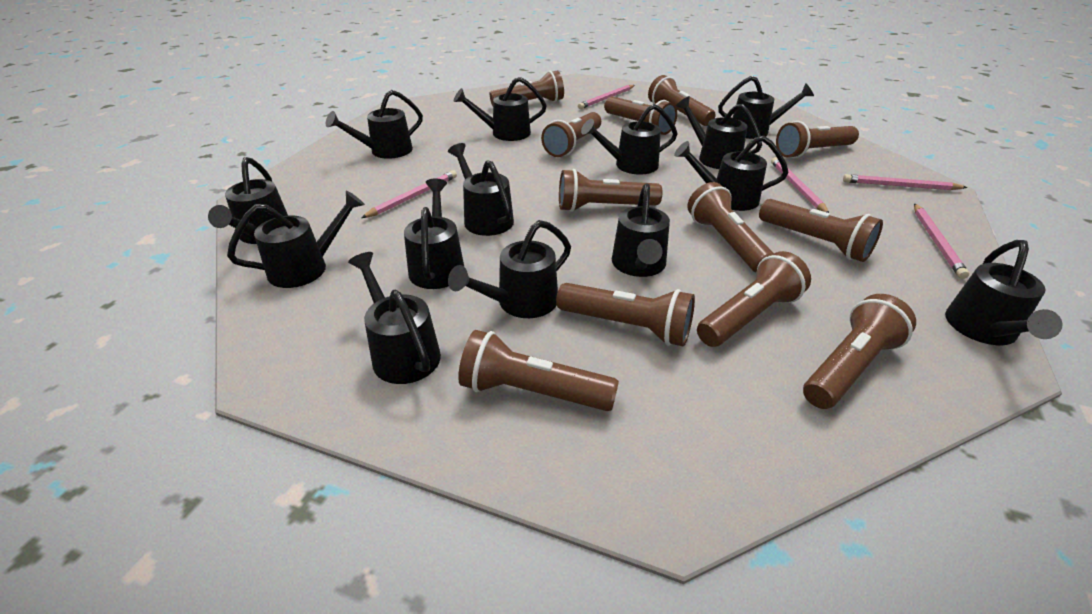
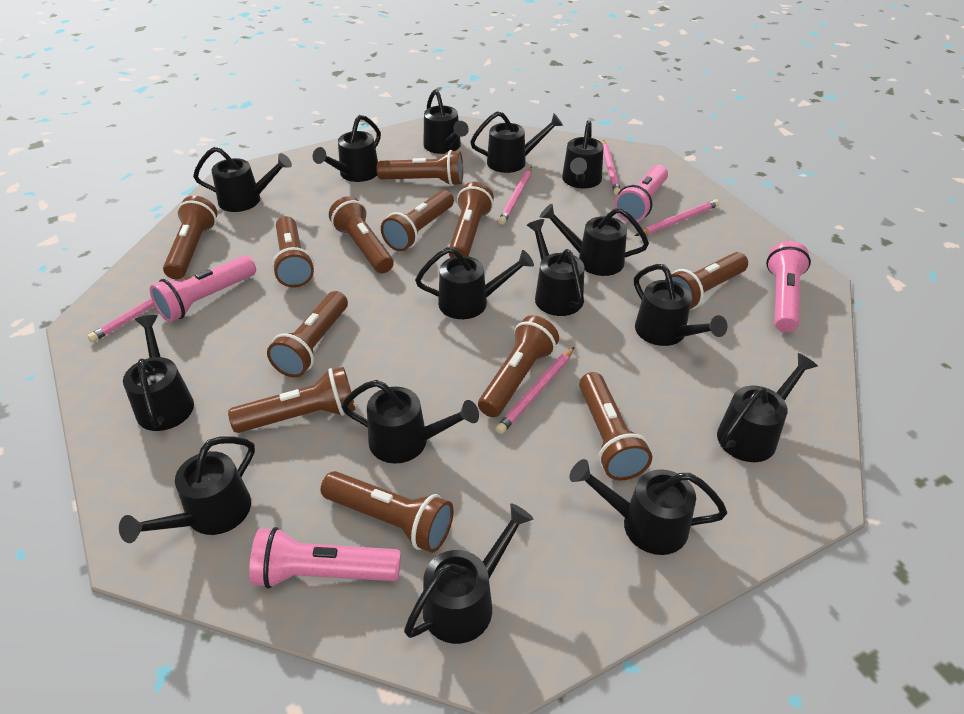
black watering can: [208,157,288,244] [227,191,365,288] [326,90,423,159] [348,252,441,384] [404,178,464,289] [448,143,514,236] [448,220,571,318] [453,77,547,141] [581,104,678,175] [612,184,670,277] [674,136,789,211] [676,96,762,169] [718,76,814,139] [945,240,1063,345] = 14 -> [119,436,255,543] [123,315,194,431] [193,147,292,212] [313,115,381,182] [341,380,479,464] [404,503,533,644] [415,247,534,319] [423,89,469,154] [470,111,563,173] [527,219,584,316] [540,204,649,276] [562,120,603,189] [570,459,727,555] [634,264,727,346] [717,353,818,462] = 15
pink flashlight: none = 0 -> [150,256,256,322] [249,527,401,589] [614,165,668,222] [766,241,811,333] = 4

